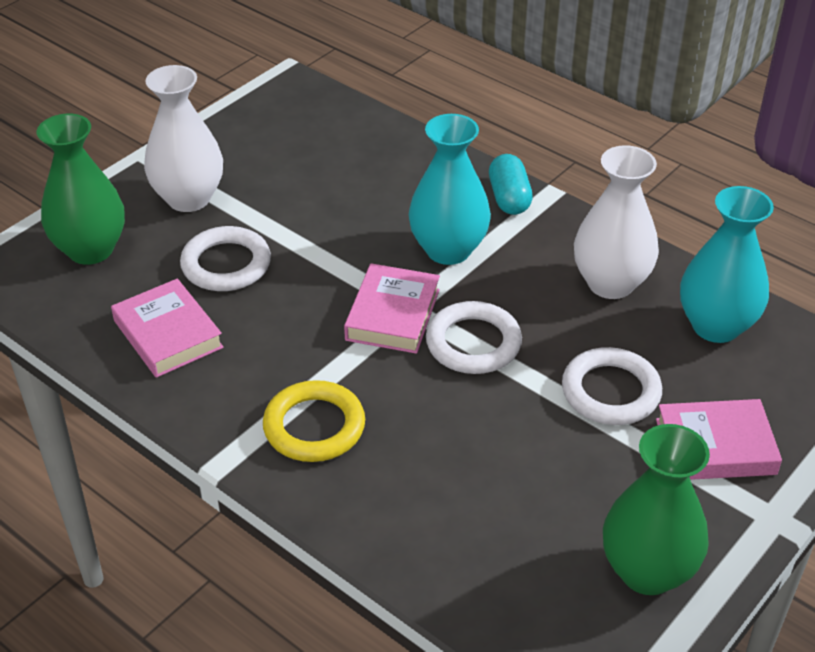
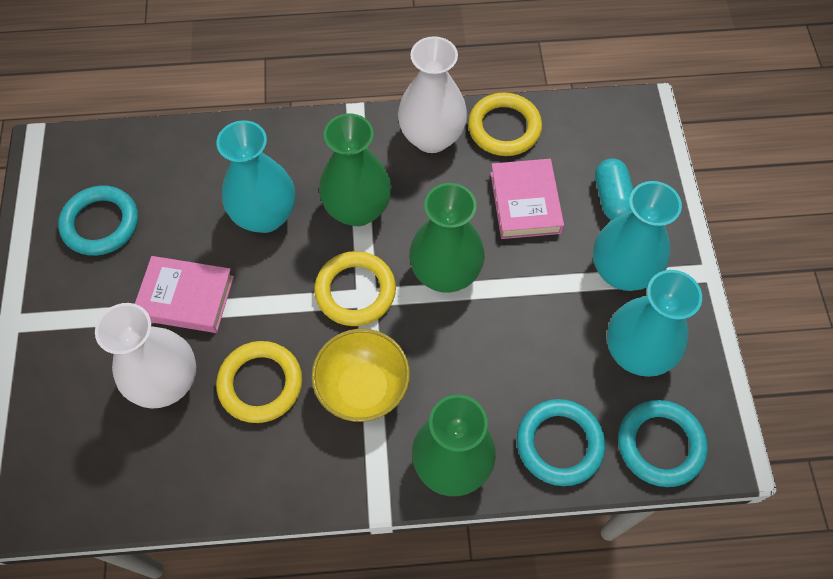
green vase: [37,114,125,265] [603,424,710,595] = 2 -> [319,113,392,226] [409,183,485,293] [412,395,496,496] = 3
pink book: [111,279,224,378] [344,263,440,354] [656,399,782,480] = 3 -> [135,256,234,333] [490,159,564,239] = 2
turquoise ring: none = 0 -> [58,185,138,256] [517,399,605,486] [618,400,708,487] = 3
turquoise vase: [409,114,491,265] [680,186,774,343] = 2 -> [216,120,295,233] [593,181,682,291] [607,270,702,377] = 3
white ring: [180,226,271,291] [426,301,522,374] [562,347,662,425] = 3 -> none = 0
yellow bowl: none = 0 -> [311,329,410,422] = 1
yellow ring: [263,380,365,462] = 1 -> [216,341,302,423] [314,251,396,326] [468,93,542,156] = 3

